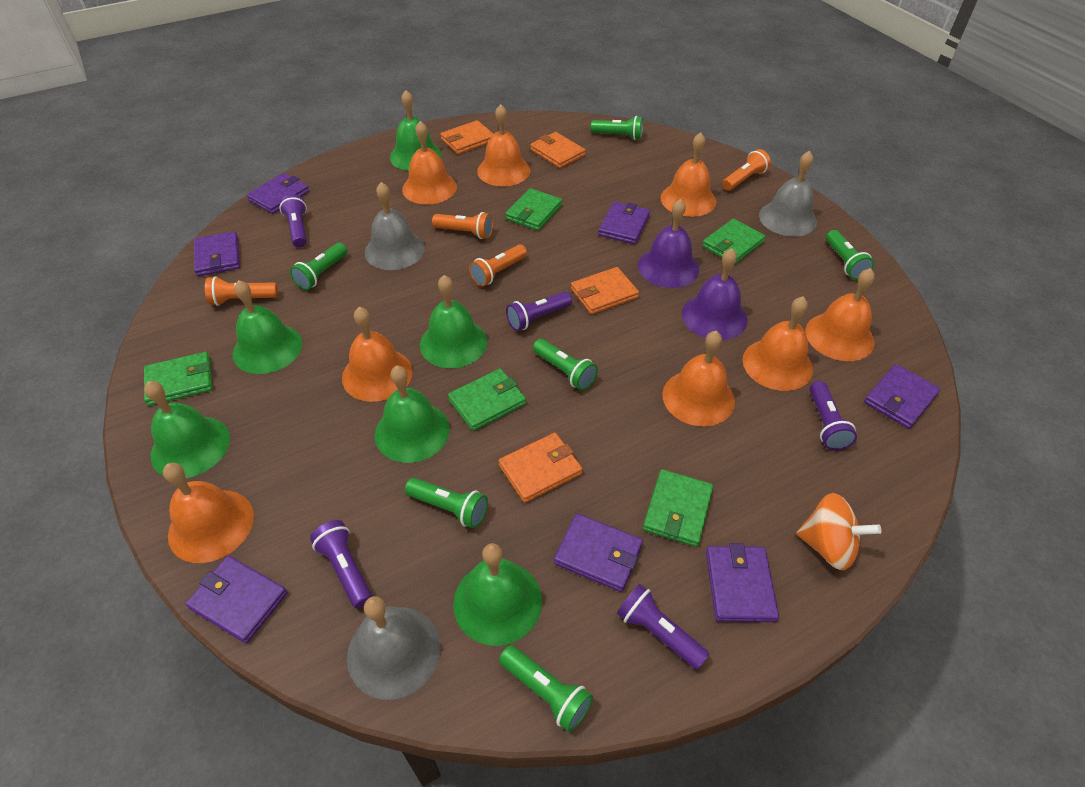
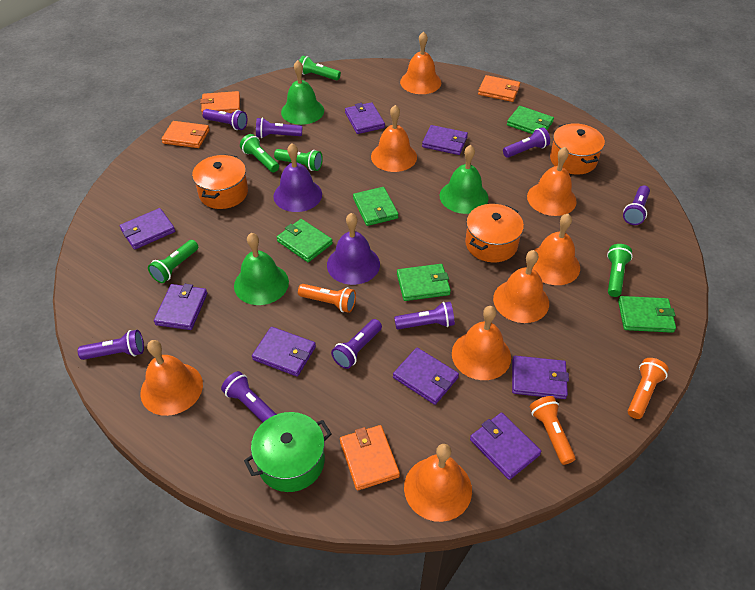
green bell: [144,381,230,478] [233,280,302,374] [375,366,450,463] [390,90,442,171] [420,275,487,368] [453,543,542,646] = 6 -> [234,233,289,305] [281,60,324,125] [440,145,489,214] = 3
green flashlight: [290,243,347,290] [405,478,488,528] [499,645,593,732] [533,339,598,390] [591,116,643,140] [826,230,874,279] = 6 -> [148,240,198,283] [240,134,279,172] [274,149,323,171] [299,56,341,81] [607,244,633,297] = 5
green pot: none = 0 -> [244,412,332,492] = 1
grey bell: [347,596,441,700] [365,182,425,270] [759,151,817,237] = 3 -> none = 0
orange flashlight: [205,276,278,306] [432,212,493,239] [469,244,527,287] [722,149,771,191] = 4 -> [298,284,356,313] [530,396,576,465] [628,358,669,419] = 3
orange pot: none = 0 -> [192,155,248,209] [465,204,524,262] [550,123,605,175] = 3
orange spinning top: [796,493,881,570] = 1 -> none = 0
purple flashlight: [279,194,307,248] [310,520,372,608] [506,292,572,331] [617,584,709,670] [810,381,857,450] = 5 -> [78,330,144,360] [202,109,247,130] [221,371,277,422] [256,117,302,138] [331,319,382,369] [394,302,455,329] [503,127,550,158] [623,185,650,225] = 8
purple wallet: [186,556,287,643] [194,231,240,276] [247,173,309,214] [554,513,643,592] [598,202,650,244] [706,543,779,622] [864,364,940,429] = 7 -> [119,208,175,250] [154,284,207,330] [252,327,316,377] [345,102,385,134] [393,348,459,405] [422,125,468,155] [470,412,541,480] [512,356,569,399] = 8

